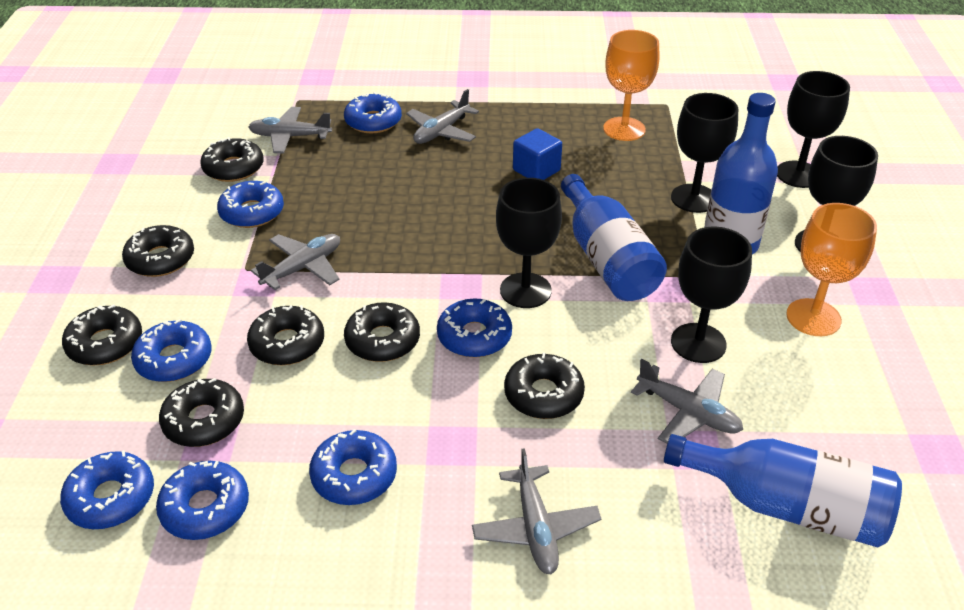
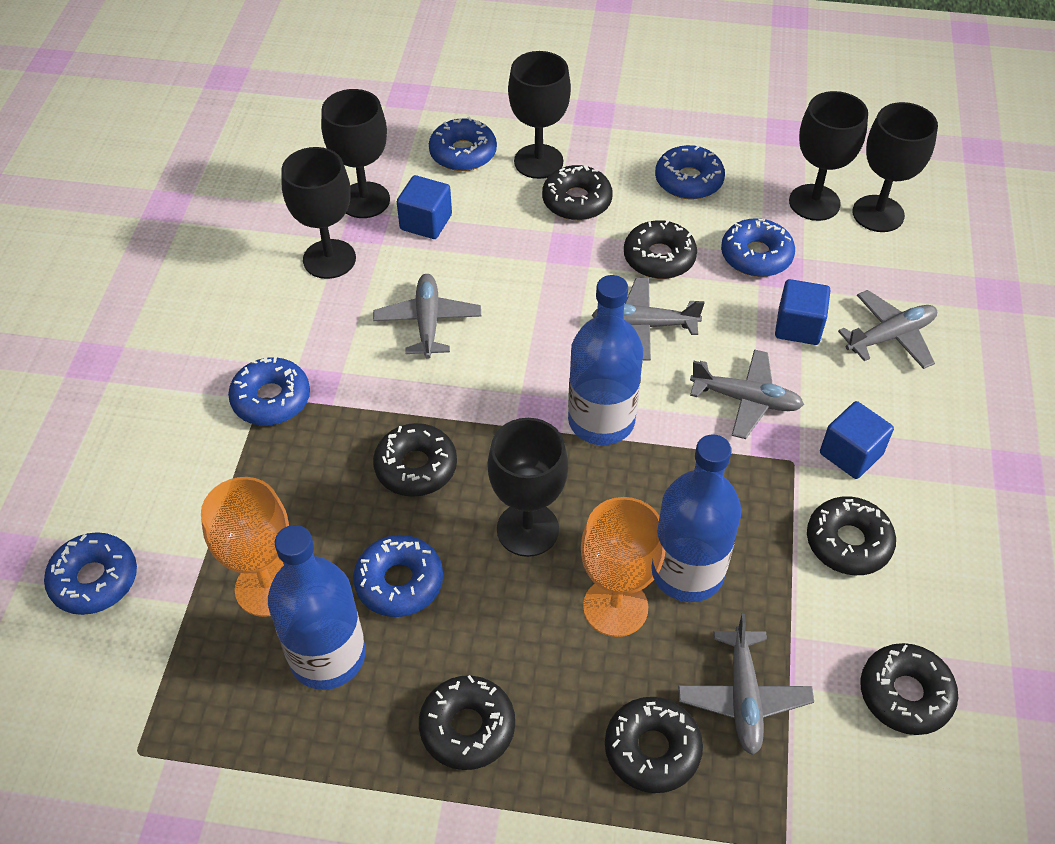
black goblet: [496,178,562,308] [671,93,738,213] [671,226,752,363] [777,71,850,188] [795,136,878,252] = 5 -> [281,147,356,279] [321,89,390,218] [488,418,568,557] [508,51,571,179] [789,91,868,221] [852,102,938,232] = 6
blue cube: [513,128,562,180] = 1 -> [397,175,452,239] [775,279,831,345] [820,401,894,479] = 3
blue donut: [60,450,154,529] [131,319,212,382] [156,461,249,540] [217,181,284,228] [309,429,397,505] [344,92,402,133] [437,298,512,358] = 7 -> [44,532,137,615] [228,357,310,426] [353,535,443,617] [429,117,497,171] [655,145,725,200] [721,218,795,277] = 6

